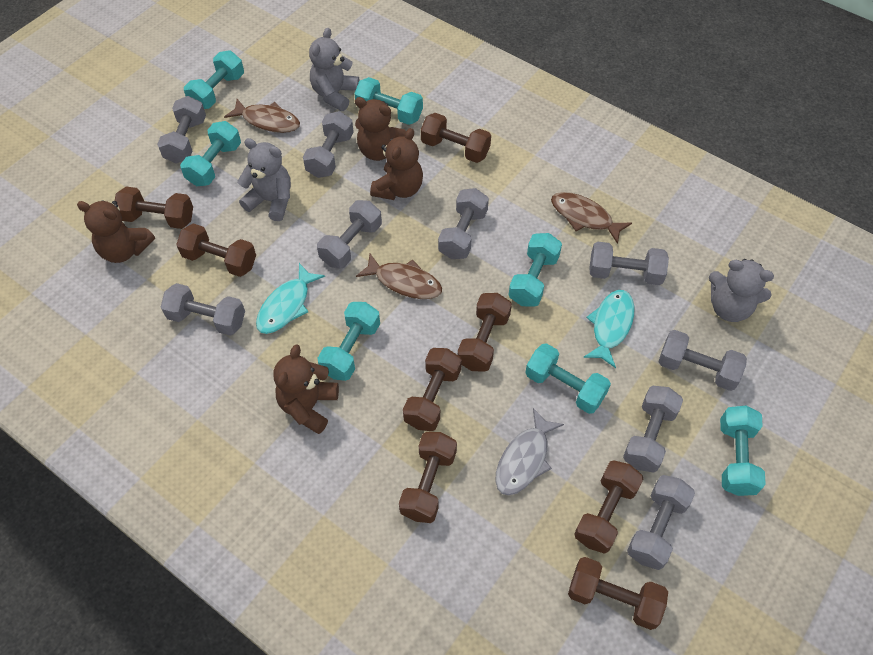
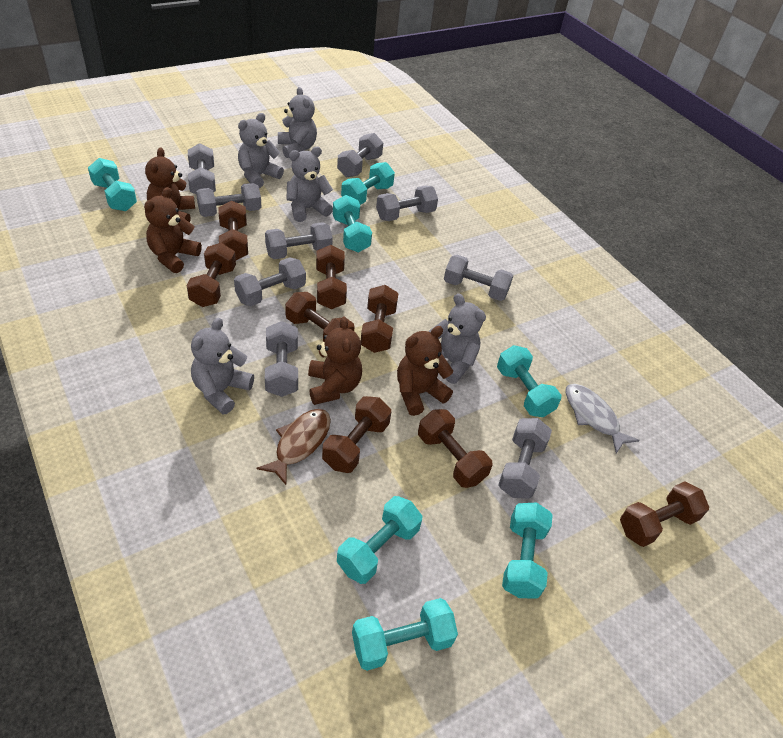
brown fish: [224,99,300,133] [356,254,442,299] [551,192,632,244] = 3 -> [256,409,331,485] = 1
grey teddy bear: [237,138,291,221] [309,28,360,111] [709,259,774,322] = 3 -> [191,318,254,414] [238,113,284,188] [278,87,317,158] [286,147,333,222] [429,293,486,384] = 5
turquoise fish: [256,263,325,334] [583,290,634,368] = 2 -> none = 0

